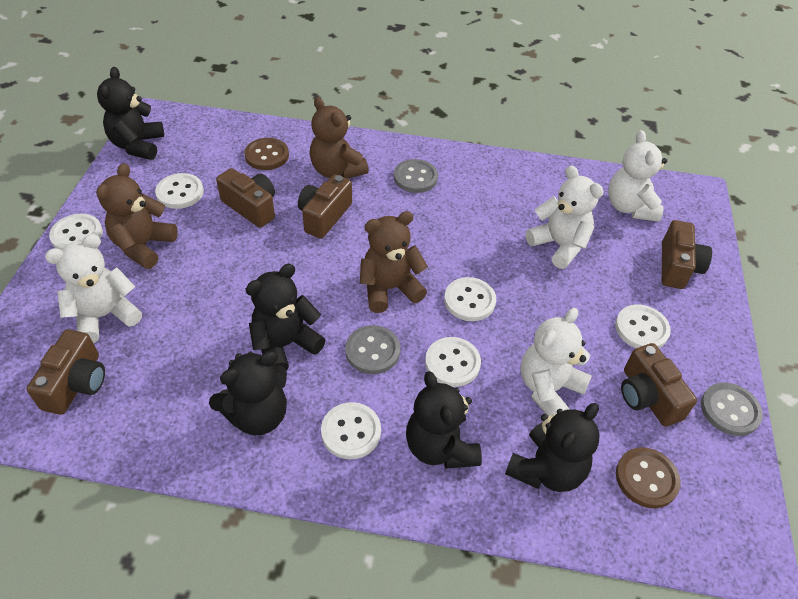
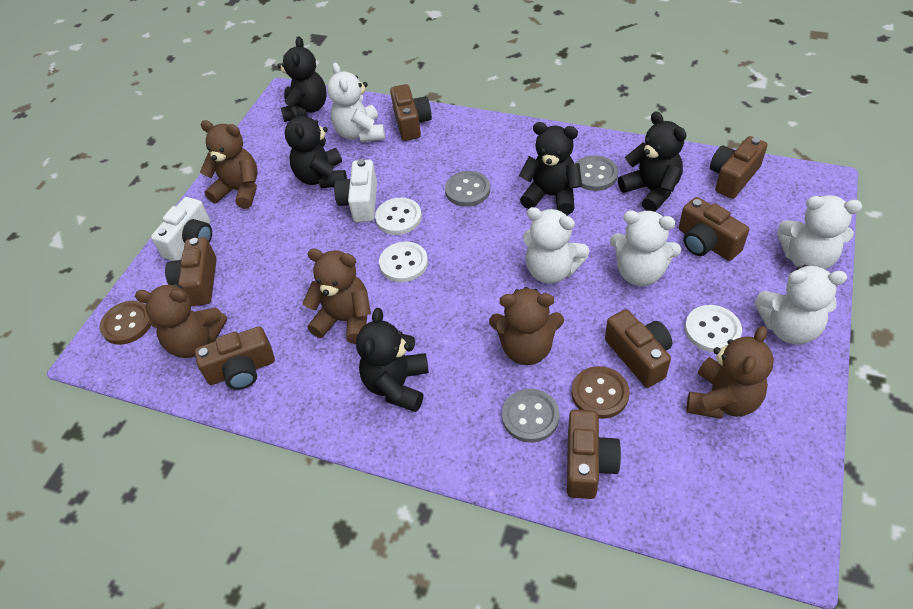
brown camera: [27,329,105,415] [216,168,275,228] [298,174,352,239] [621,343,697,427] [662,220,712,289] = 5 -> [165,237,217,306] [194,326,275,390] [390,84,432,141] [567,409,621,499] [605,309,672,388] [679,197,749,261] [710,136,767,199] = 7
brown teddy bear: [96,163,178,269] [310,97,369,179] [360,211,428,313] = 3 -> [135,283,227,358] [200,120,257,209] [303,249,371,344] [489,287,564,365] [686,326,774,419] = 5
white button: [49,214,103,250] [155,173,204,209] [321,402,381,459] [425,337,481,387] [444,277,496,321] [615,304,671,348] = 6 -> [375,198,422,235] [379,242,428,282] [685,305,742,352] = 3
white camera: none = 0 -> [151,197,212,261] [334,159,377,222] = 2
white teddy bear: [45,234,142,343] [521,308,592,416] [526,165,604,269] [608,130,667,222] = 4 -> [327,63,385,142] [523,207,589,284] [610,211,681,286] [755,265,847,344] [777,195,862,270] = 5

